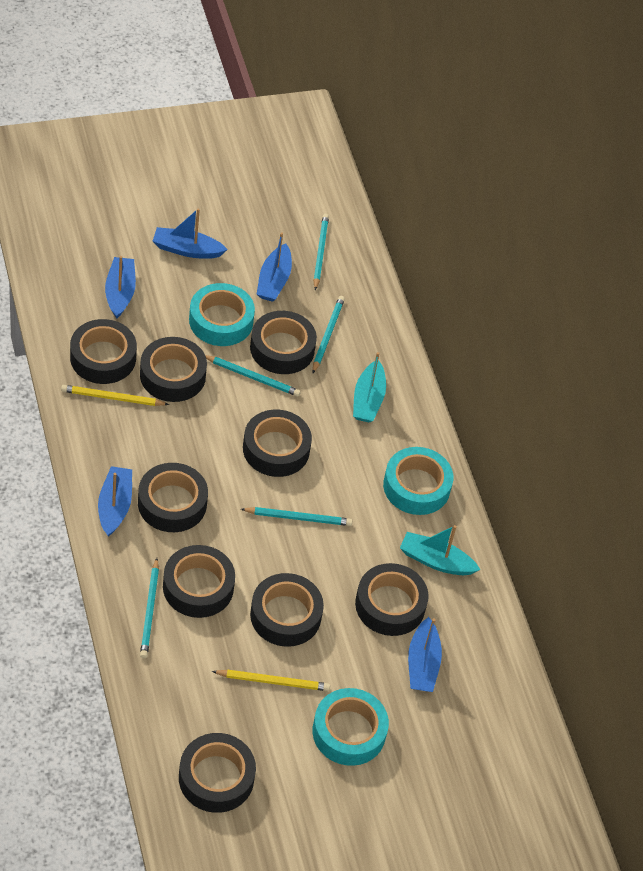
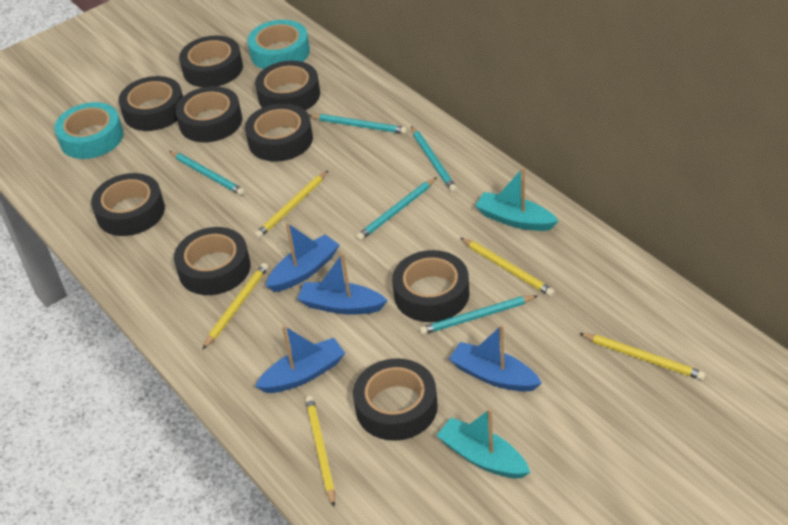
blue boat: [98,466,132,537] [105,256,136,319] [153,208,228,259] [257,233,292,302] [408,617,442,692] = 5 -> [255,325,345,393] [266,222,339,292] [298,253,388,315] [449,325,542,392] = 4
turquoise tape: [189,283,255,346] [312,688,389,766] [383,447,453,515] = 3 -> [54,102,124,159] [247,20,310,69] = 2
yellow pencil: [61,385,169,406] [212,670,330,691] = 2 -> [202,263,268,350] [255,171,328,238] [305,396,335,507] [461,238,555,296] [579,333,706,380] = 5

